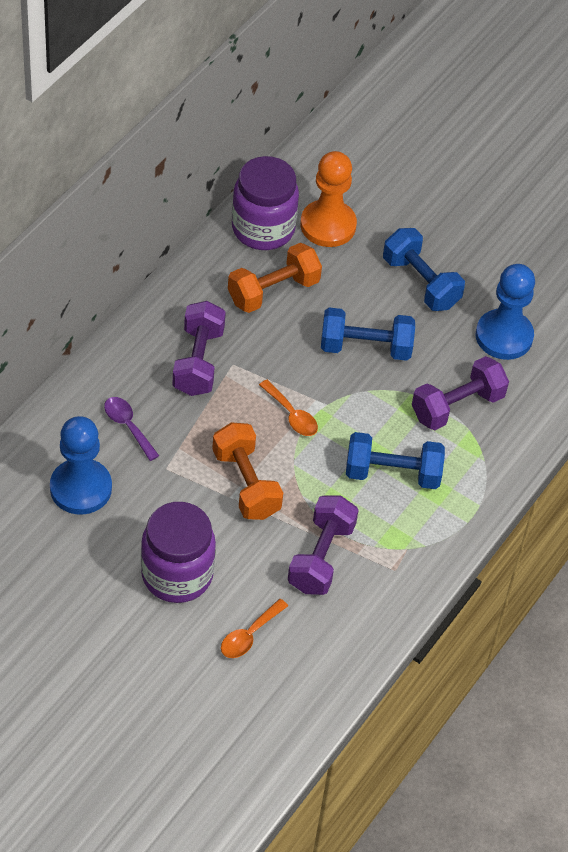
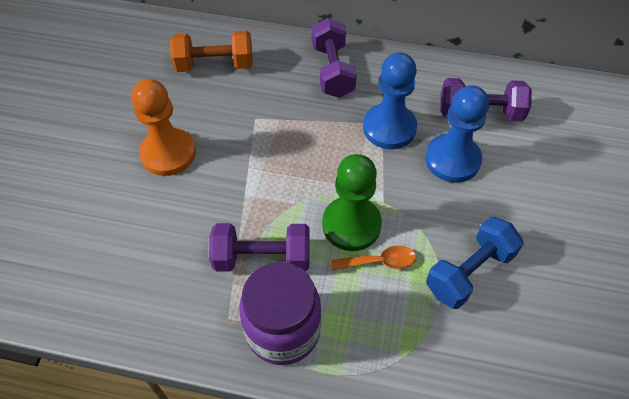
blue dumbbell: [321,308,415,361] [346,432,445,489] [383,228,465,311] = 3 -> [426,217,524,309] = 1
green pawn: none = 0 -> [322,154,382,251] = 1
orange dumbbell: [212,422,283,520] [228,243,322,313] = 2 -> [170,30,253,72] = 1
orange spoon: [221,599,288,658] [259,380,318,436] = 2 -> [331,246,416,270] = 1
purple jar: [141,502,216,603] [232,156,299,250] = 2 -> [239,262,321,365] = 1
purple spoon: [104,397,159,461] = 1 -> none = 0

